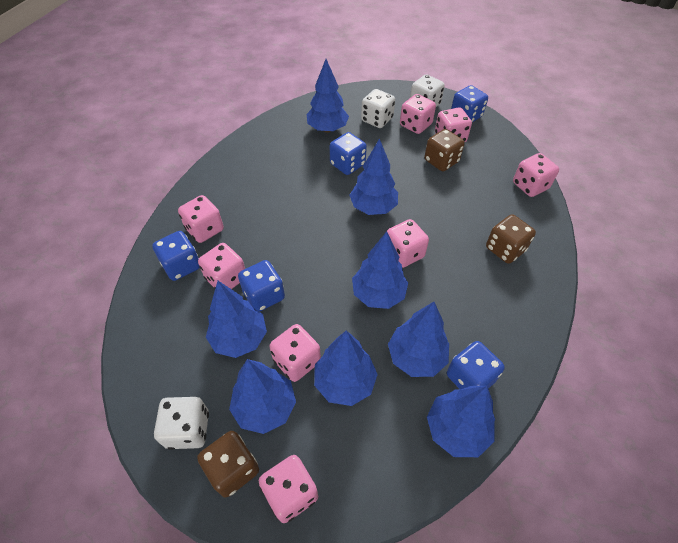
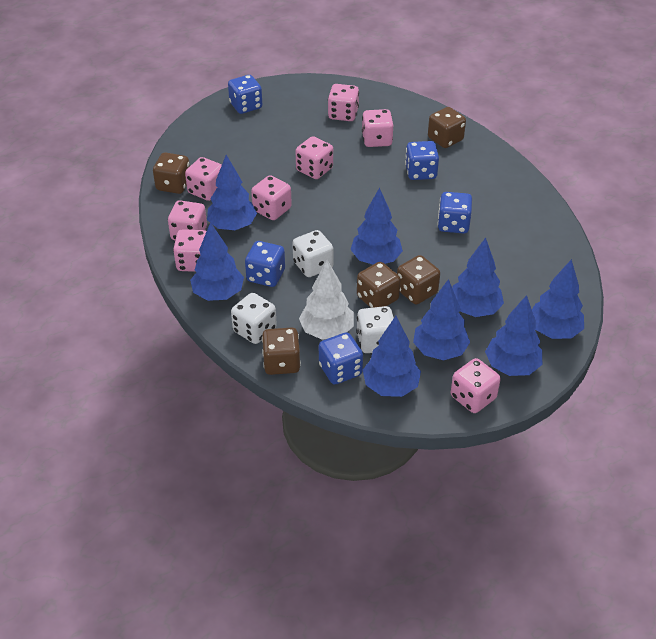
brown dice: [197,431,259,498] [425,129,465,171] [486,214,536,264] = 3 -> [153,152,190,194] [262,328,301,375] [357,262,400,308] [397,255,440,304] [428,107,466,148] = 5
white tree: none = 0 -> [299,260,354,340] = 1

